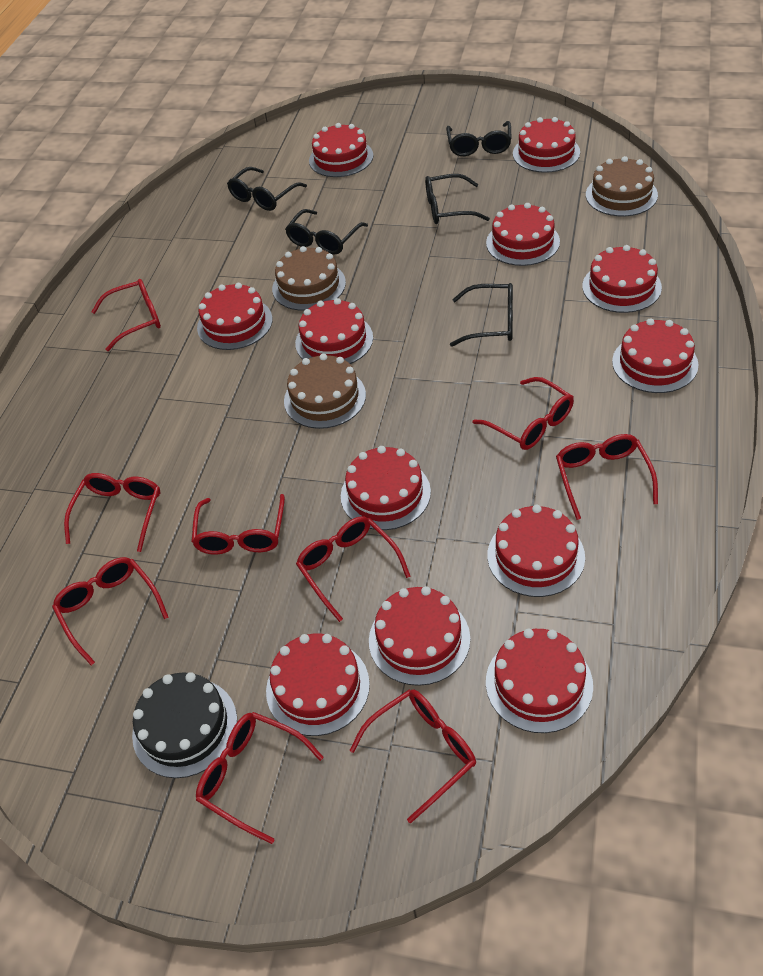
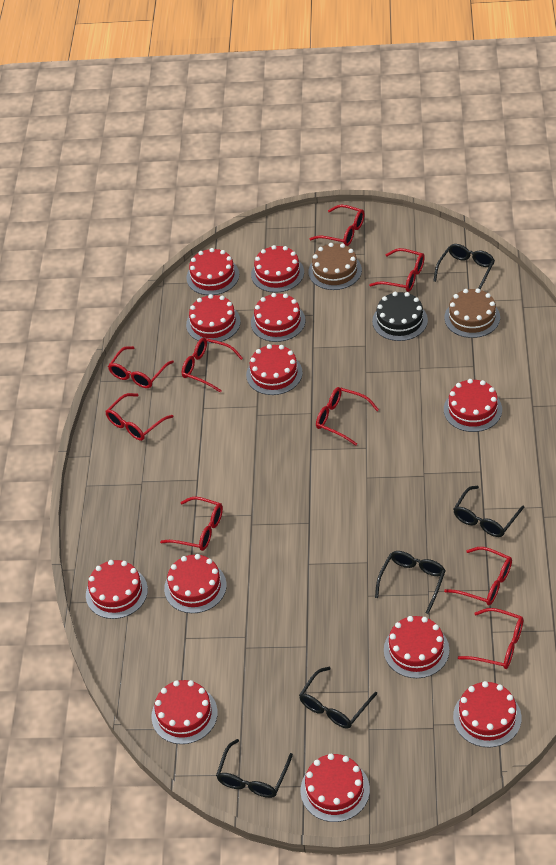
brown cake: [272,246,346,311] [284,354,366,429] [586,156,658,217] = 3 -> [309,243,362,290] [444,288,500,338] = 2

